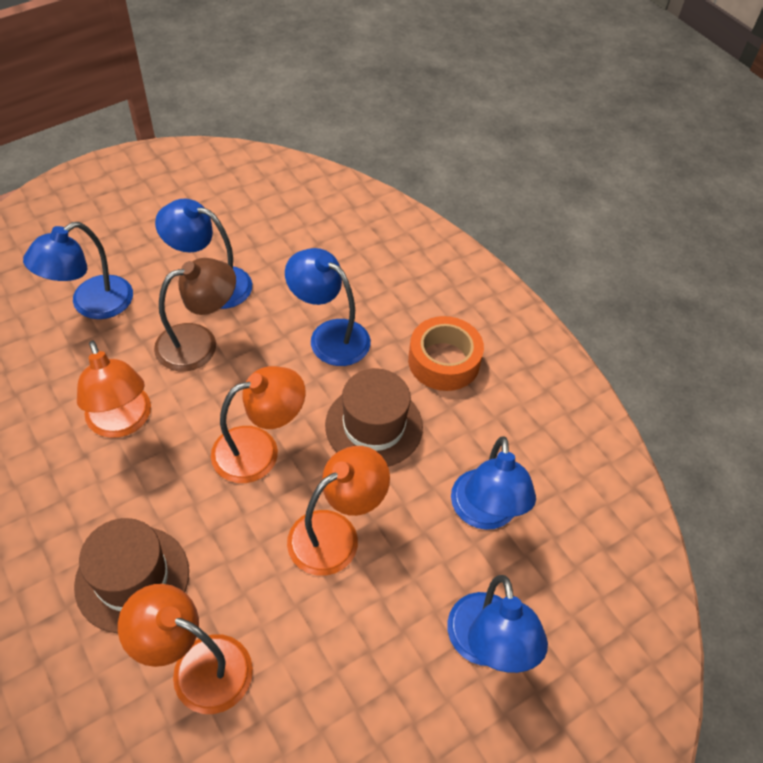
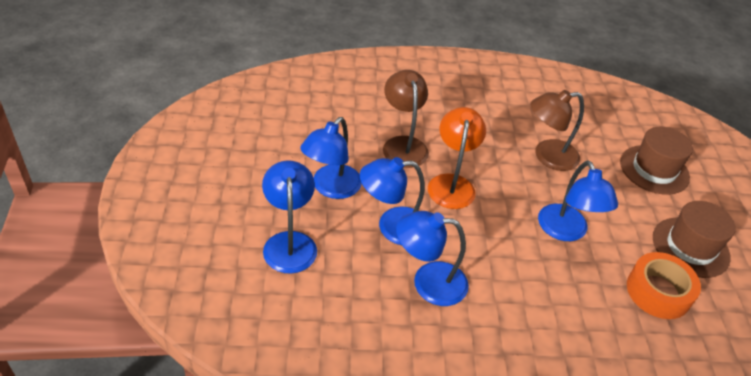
brown lamp: [154,258,236,371] = 1 -> [383,70,429,168] [530,90,584,171] = 2
orange lamp: [77,341,151,438] [118,584,253,714] [211,366,306,483] [287,446,390,576] = 4 -> [428,107,486,209] = 1

